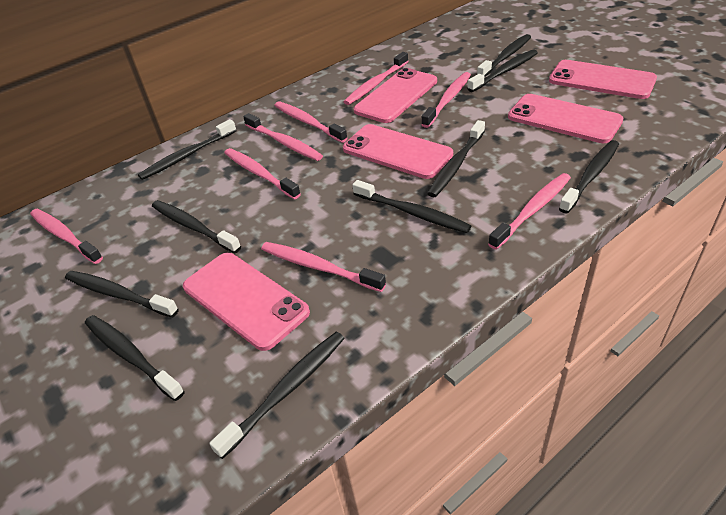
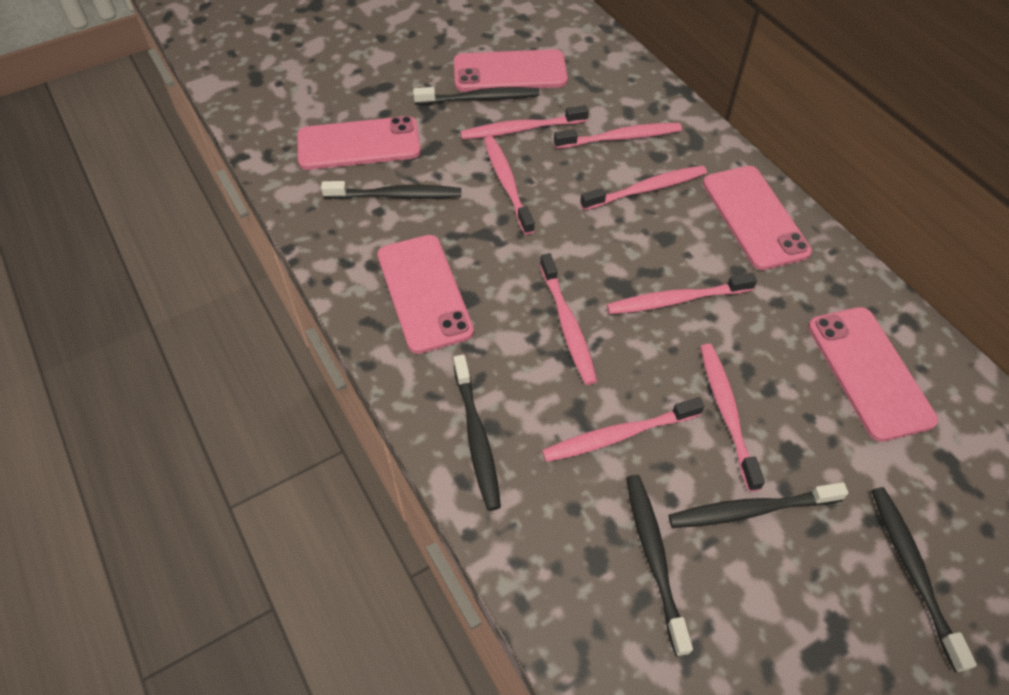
black toothbrush: [65,271,179,318] [85,315,185,401] [138,119,237,180] [152,200,241,253] [209,332,345,459] [352,180,471,233] [427,120,485,197] [467,49,538,92] [477,34,531,77] [559,140,619,213] = 10 -> [321,181,461,199] [413,87,540,105] [453,355,501,511] [626,475,693,657] [669,482,848,528] [871,487,977,672] = 6

